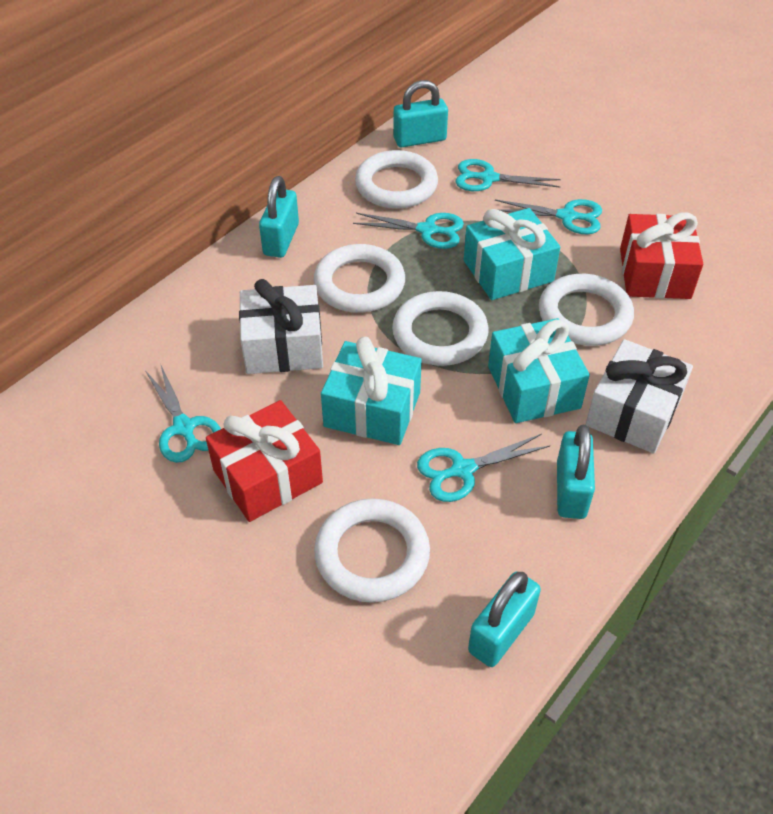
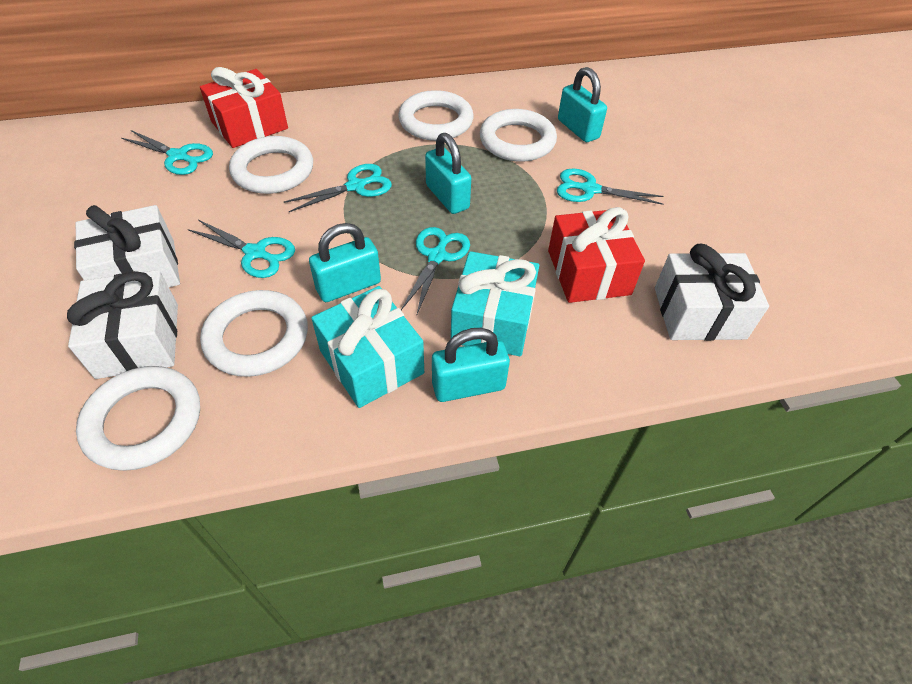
turquoise gift: [321,337,422,445] [464,208,560,300] [488,318,590,423] = 3 -> [311,286,424,408] [451,251,539,356] = 2
white gift: [239,279,323,374] [586,339,693,454] = 2 -> [67,270,178,379] [74,205,180,287] [655,244,769,341] = 3

